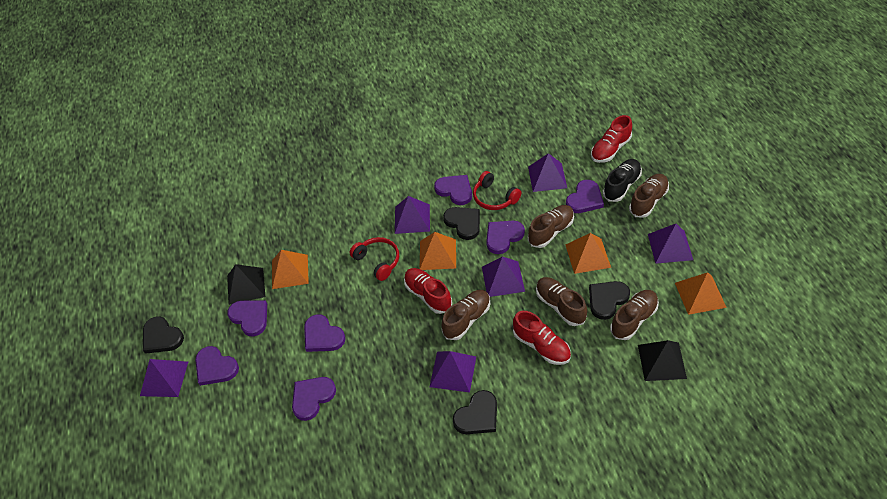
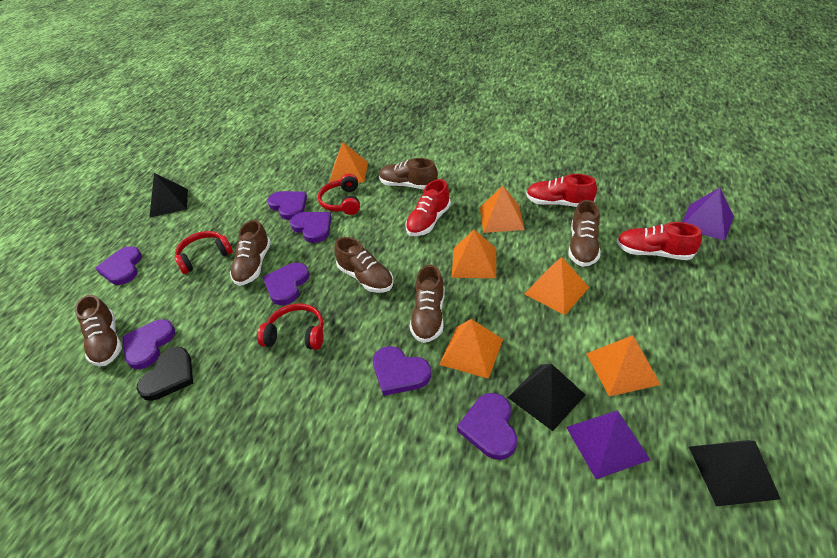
black heart: [143,316,184,354] [443,207,480,240] [453,390,497,434] [589,281,630,320] = 4 -> [137,347,193,401] = 1
black pyramid: [227,264,265,305] [638,340,687,381] = 2 -> [149,173,188,218] [508,364,585,431] [689,440,781,507] = 3
black shoe: [603,159,642,202] = 1 -> none = 0
brown shoe: [442,290,490,340] [528,205,574,248] [536,277,587,326] [610,290,659,340] [629,174,669,218] = 5 -> [75,295,122,366] [230,220,271,286] [334,237,394,293] [379,158,438,189] [410,265,445,343] [568,200,600,267] = 6
orange pyramid: [272,250,309,289] [420,232,456,270] [566,233,611,274] [675,272,727,315] = 4 -> [329,142,368,183] [439,319,503,379] [452,230,496,278] [480,186,525,233] [525,257,589,315] [586,335,661,397] = 6
purple pyramid: [140,359,188,397] [395,196,430,234] [429,351,476,392] [482,257,525,297] [528,153,567,192] [648,224,693,264] = 6 -> [566,410,650,479] [682,188,734,241] = 2
red headphones: [349,237,399,281] [473,171,521,210] = 2 -> [175,231,233,274] [257,303,324,350] [318,174,360,215] = 3

